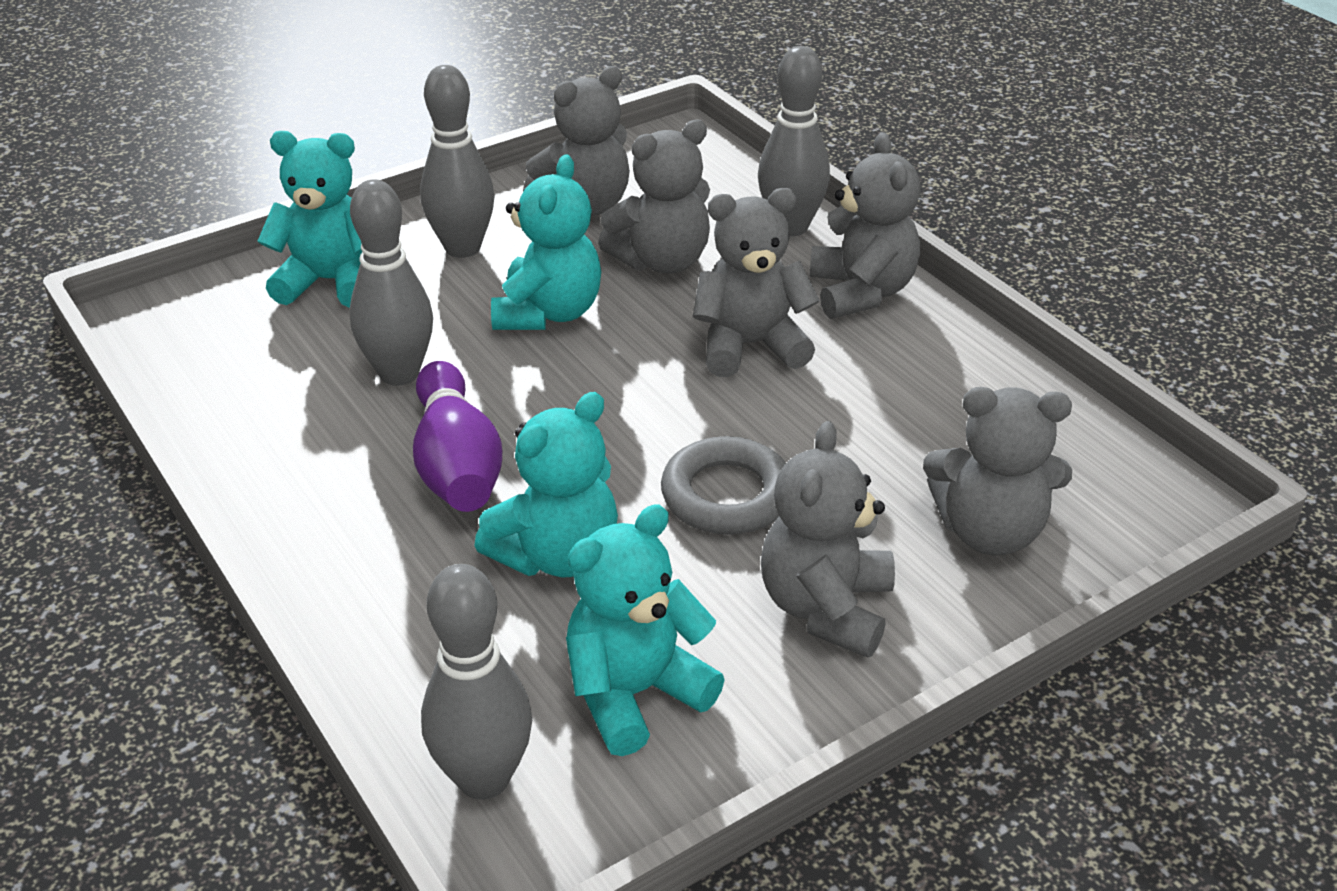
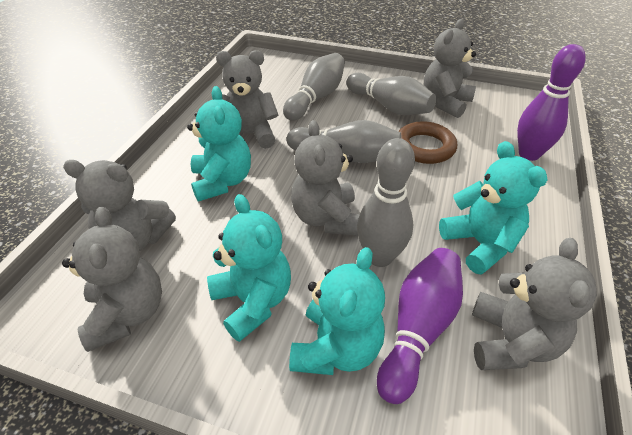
brown ring: none = 0 -> [398,121,457,164] = 1
grey ring: [661,436,786,535] = 1 -> none = 0
purple bowling pin: [413,361,502,512] = 1 -> [377,248,463,404] [517,44,586,161] = 2

